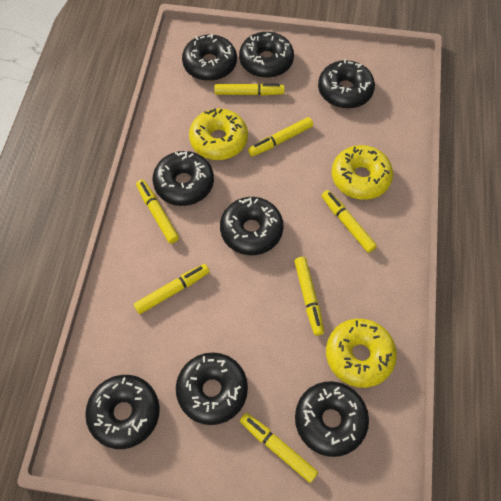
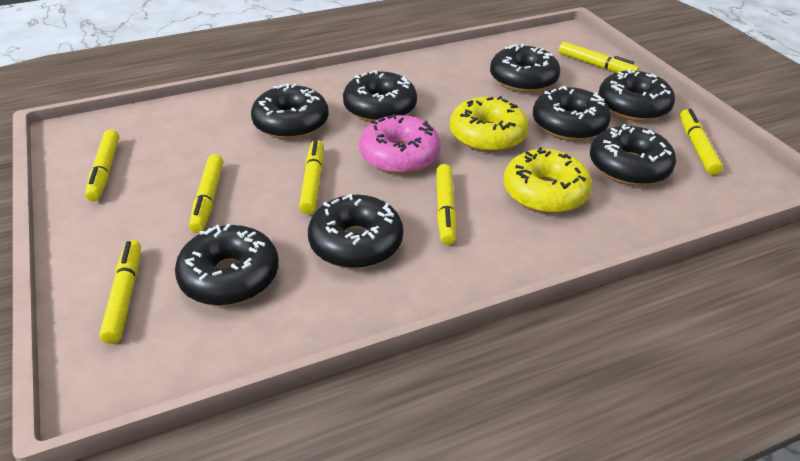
pink donut: none = 0 -> [359,114,441,174] = 1
yellow donut: [189,108,248,160] [326,319,397,388] [332,145,393,200] = 3 -> [450,96,529,152] [503,147,592,214] = 2

